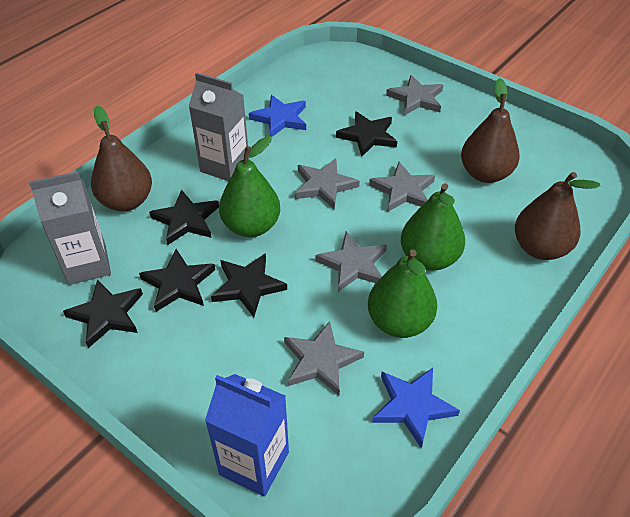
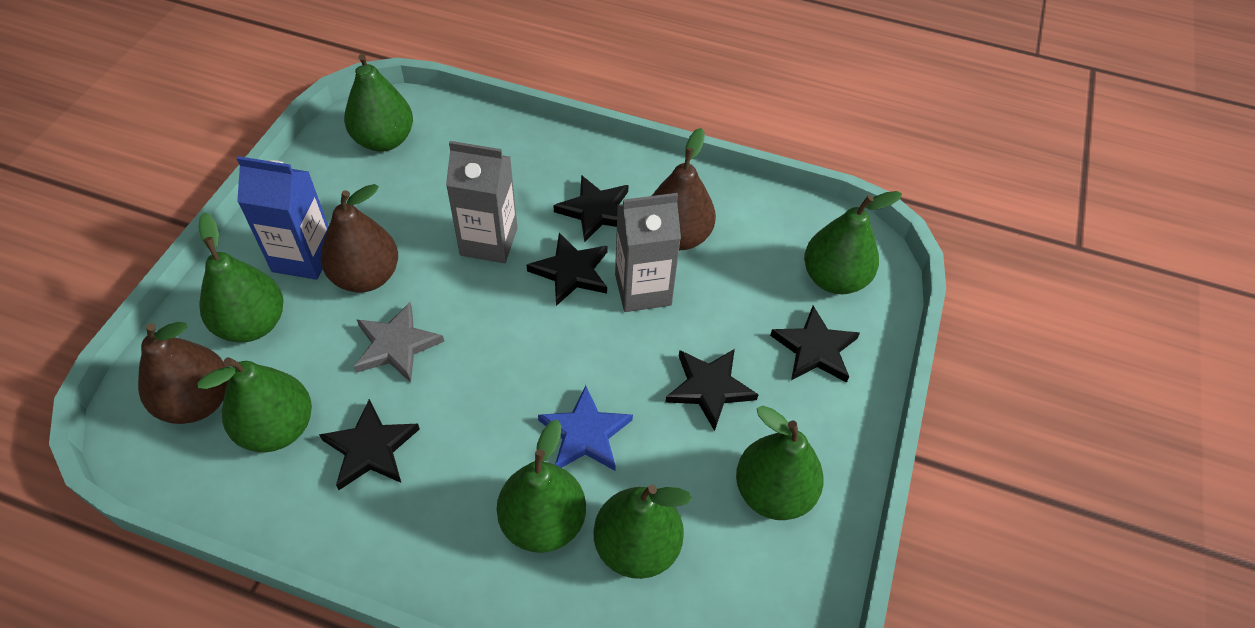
blue star: [249,95,306,137] [372,368,460,448] = 2 -> [538,385,633,471] = 1
green pear: [219,136,280,237] [368,249,437,338] [401,183,465,271] = 3 -> [197,357,312,452] [198,212,283,342] [344,54,413,152] [497,419,586,553] [594,484,692,579] [736,406,824,520] [804,191,902,294] = 7
grey star: [284,321,364,395] [295,158,360,209] [316,232,387,292] [369,162,435,212] [386,75,443,115] = 5 -> [354,302,444,383] = 1

